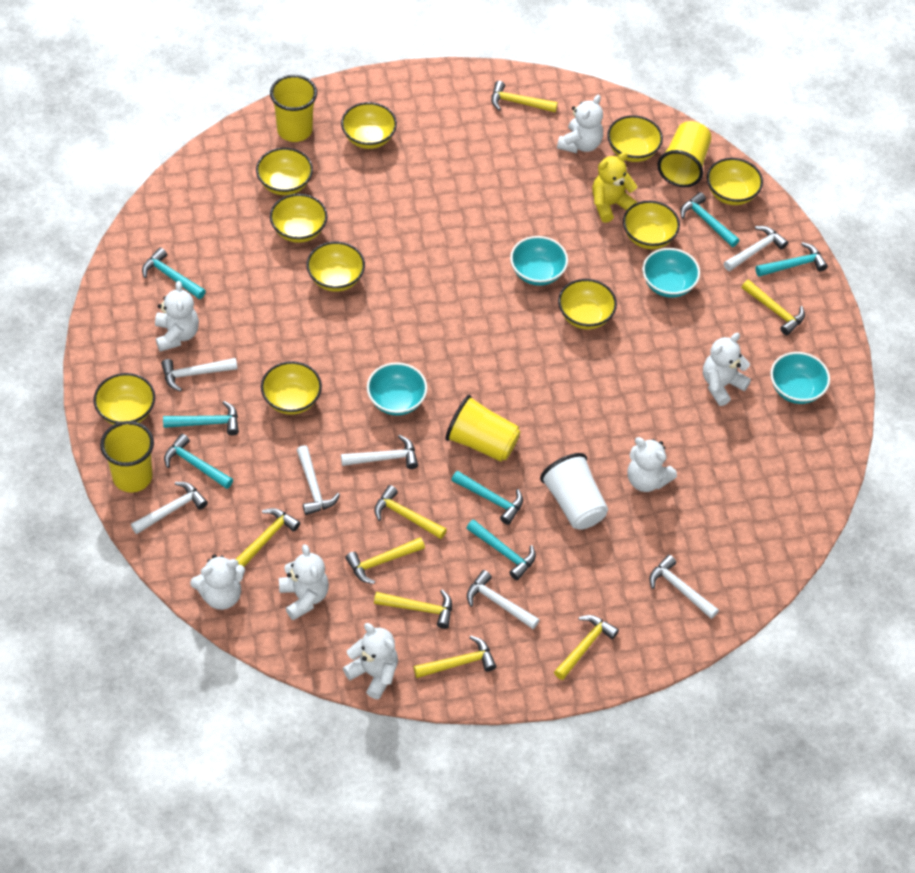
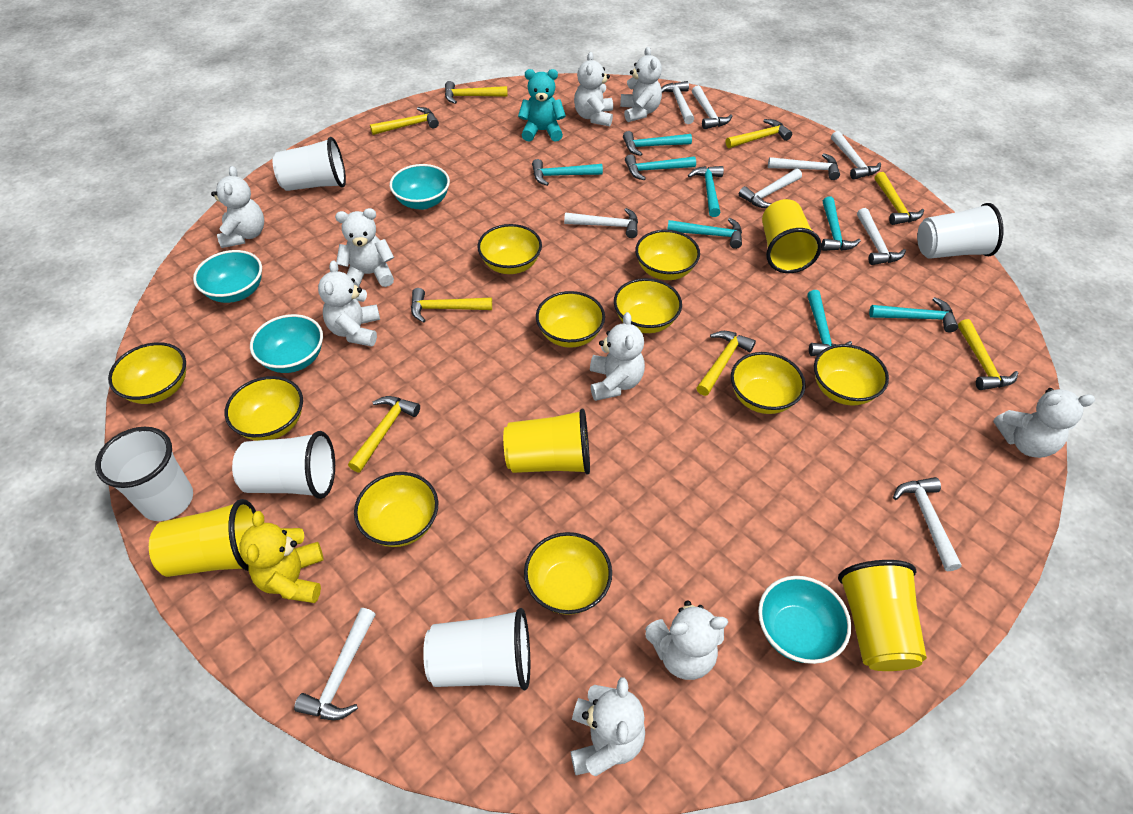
turquoise hammer: [142,248,206,299] [163,401,239,435] [164,434,233,489] [452,471,523,525] [466,519,536,580] [680,192,739,247] [756,242,828,277] = 7 -> [532,159,603,186] [623,131,692,156] [625,154,696,180] [667,218,742,249] [688,166,724,217] [807,290,852,356] [822,196,861,251] [869,297,958,332] = 8
turquoise teddy bear: none = 0 -> [518,69,566,142] = 1
white cup: [540,453,608,530] = 1 -> [95,427,193,521] [232,431,335,499] [273,137,346,191] [423,608,530,690] [917,203,1003,259] = 5
white hammer: [131,482,208,534] [161,358,238,392] [297,445,340,515] [341,435,418,469] [467,570,540,629] [649,555,719,619] [724,226,788,271] = 7 -> [294,608,376,720] [564,208,638,238] [661,81,694,124] [692,85,732,129] [739,169,802,208] [768,153,840,180] [831,131,881,180] [857,208,906,265] [893,477,962,571] = 9
white teddy bear: [155,281,199,352] [190,554,245,610] [279,544,329,620] [343,623,398,699] [557,95,603,153] [627,437,677,492] [703,333,751,406] = 7 -> [211,166,264,248] [318,260,380,347] [335,208,394,288] [571,677,645,776] [574,52,613,126] [590,312,645,401] [620,47,662,122] [645,600,728,680] [993,388,1095,458] = 9

